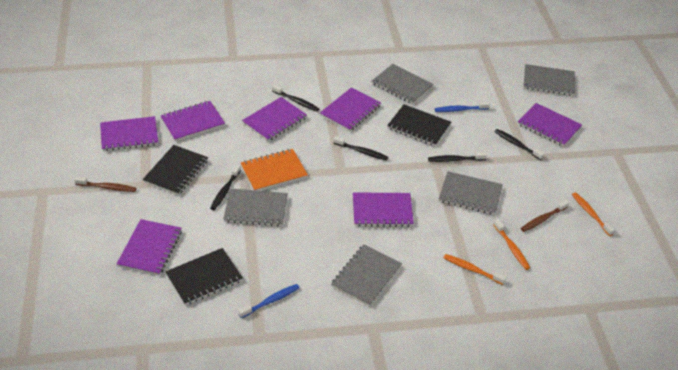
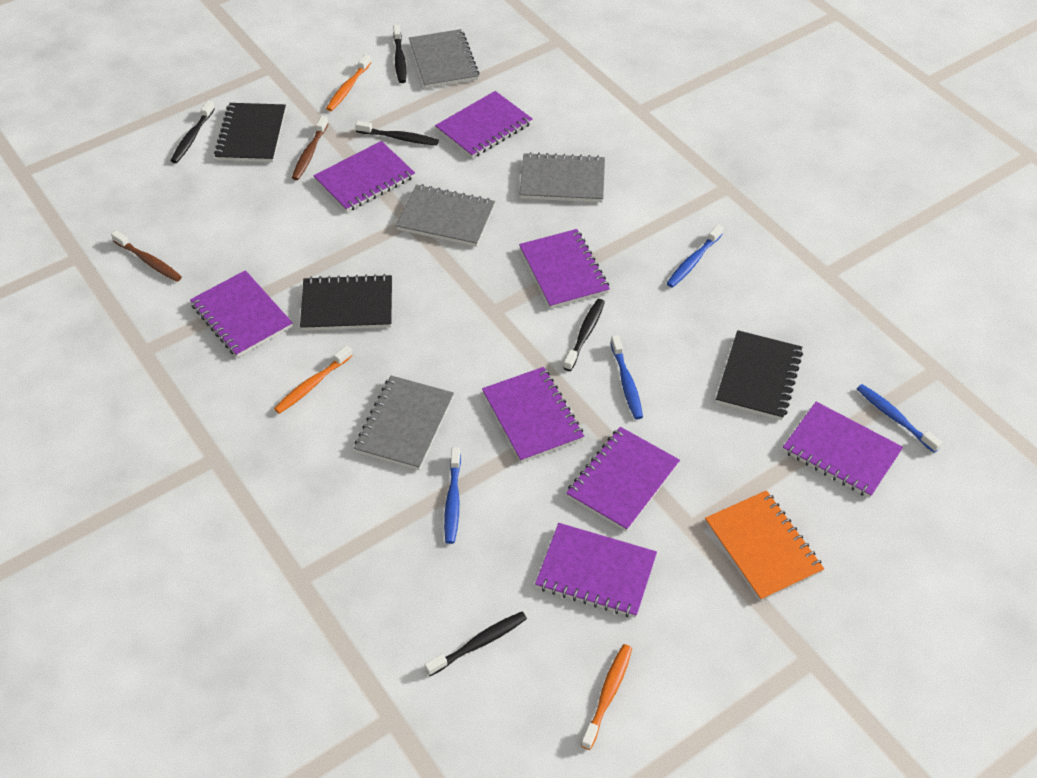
blue toothbrush: [238,284,300,318] [435,102,490,112] = 2 -> [444,447,461,544] [611,335,643,420] [667,225,723,288] [857,384,942,453] = 4
grey notebook: [223,188,288,227] [331,244,402,307] [372,64,434,104] [439,171,503,215] [523,64,575,96] = 5 -> [354,376,454,470] [396,184,495,247] [409,29,480,89] [519,152,605,202] = 4
purple notebook: [100,116,158,151] [117,219,182,275] [161,101,225,141] [242,97,307,141] [320,87,381,132] [353,192,414,227] [518,103,582,147] = 7 -> [190,270,293,358] [313,141,415,212] [435,91,533,158] [482,367,584,463] [519,229,610,309] [535,523,657,618] [566,427,680,532] [783,402,903,498] = 8

